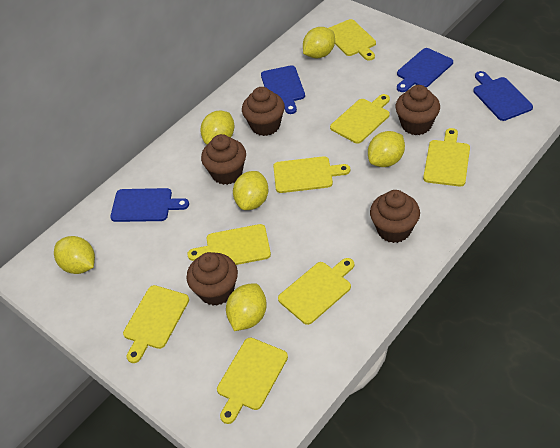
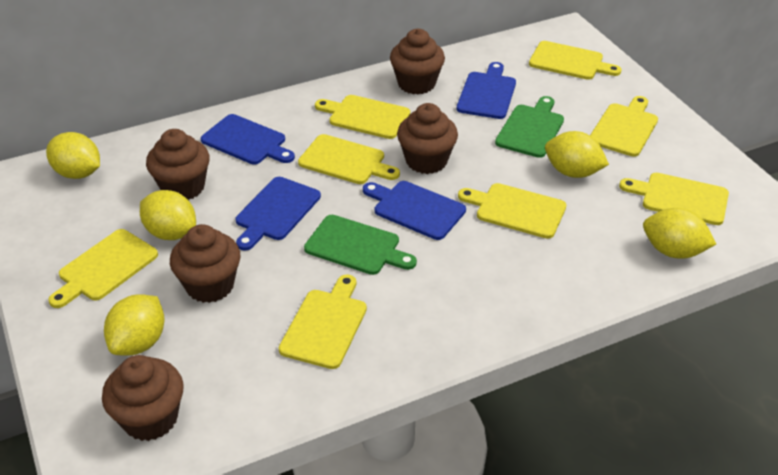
green cutting board: none = 0 -> [304,215,417,275] [495,96,564,158] = 2
yellow lemon: [54,236,95,274] [200,111,235,145] [226,283,267,331] [233,171,268,210] [303,27,335,58] [368,131,405,167] = 6 -> [46,132,100,179] [104,294,165,356] [140,190,196,240] [545,131,609,178] [643,208,716,259] = 5

